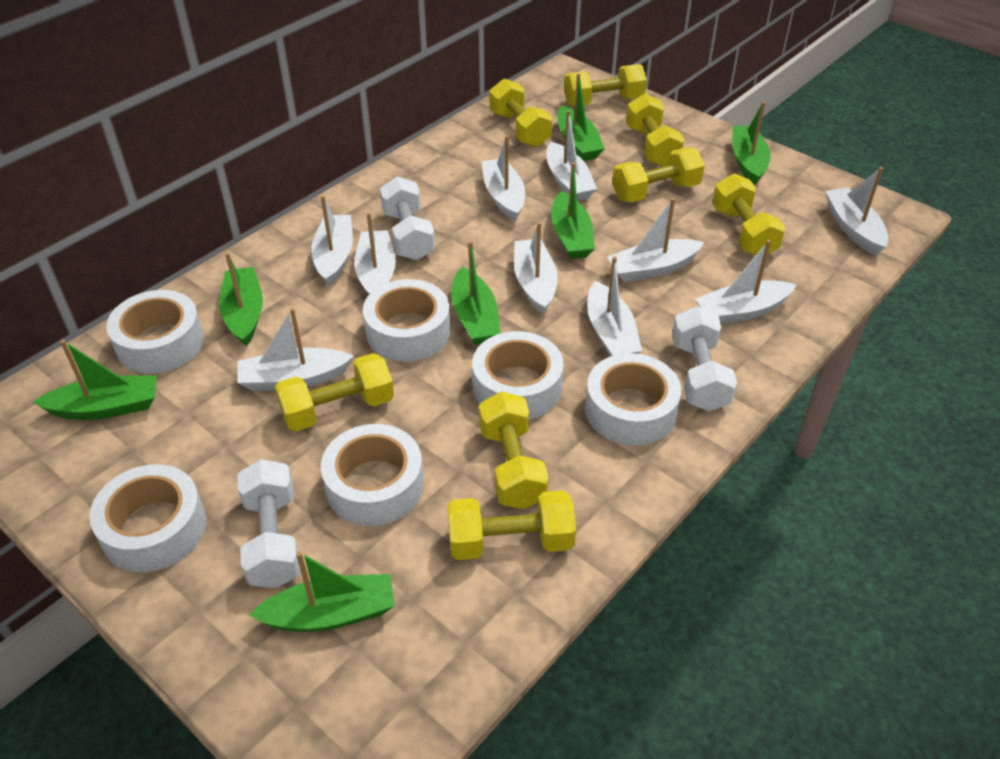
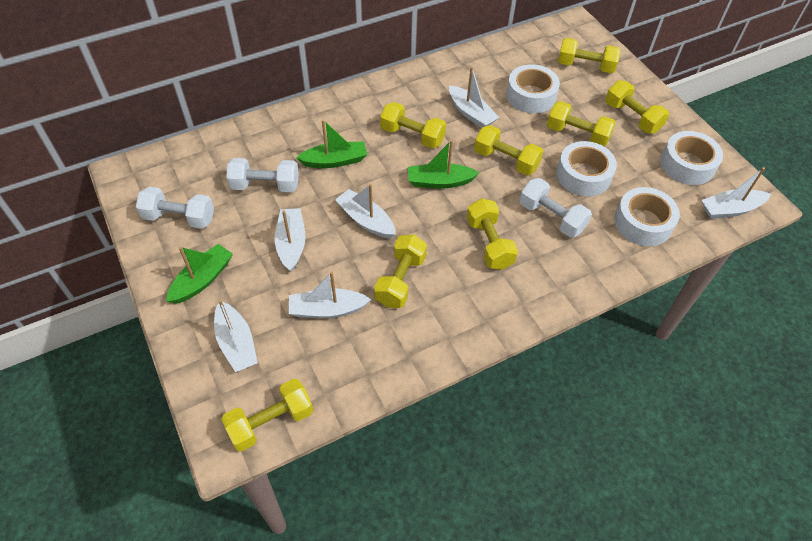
green boat: [33,340,157,420] [219,252,263,346] [249,551,395,632] [451,241,501,345] [551,162,595,259] [557,73,605,161] [732,101,770,186] = 7 -> [166,244,233,304] [296,120,367,168] [408,140,479,188] = 3
white boat: [237,308,354,391] [311,195,353,286] [354,212,396,294] [481,136,525,221] [514,222,558,314] [547,110,597,201] [587,256,642,356] [607,198,704,282] [695,240,796,324] [825,167,888,255] = 10 -> [214,300,258,372] [274,208,306,272] [289,271,371,318] [335,184,396,239] [449,67,499,128] [702,167,771,219] = 6
white tape: [89,464,206,572] [106,290,204,374] [321,424,424,526] [363,279,450,362] [472,331,564,419] [585,353,681,446] = 6 -> [506,64,560,113] [557,141,617,197] [614,187,680,246] [660,131,723,185] = 4

